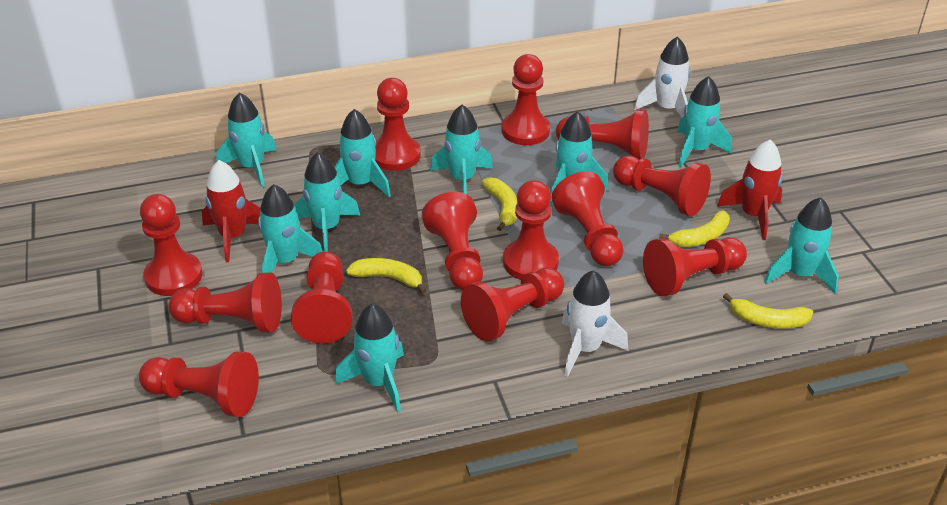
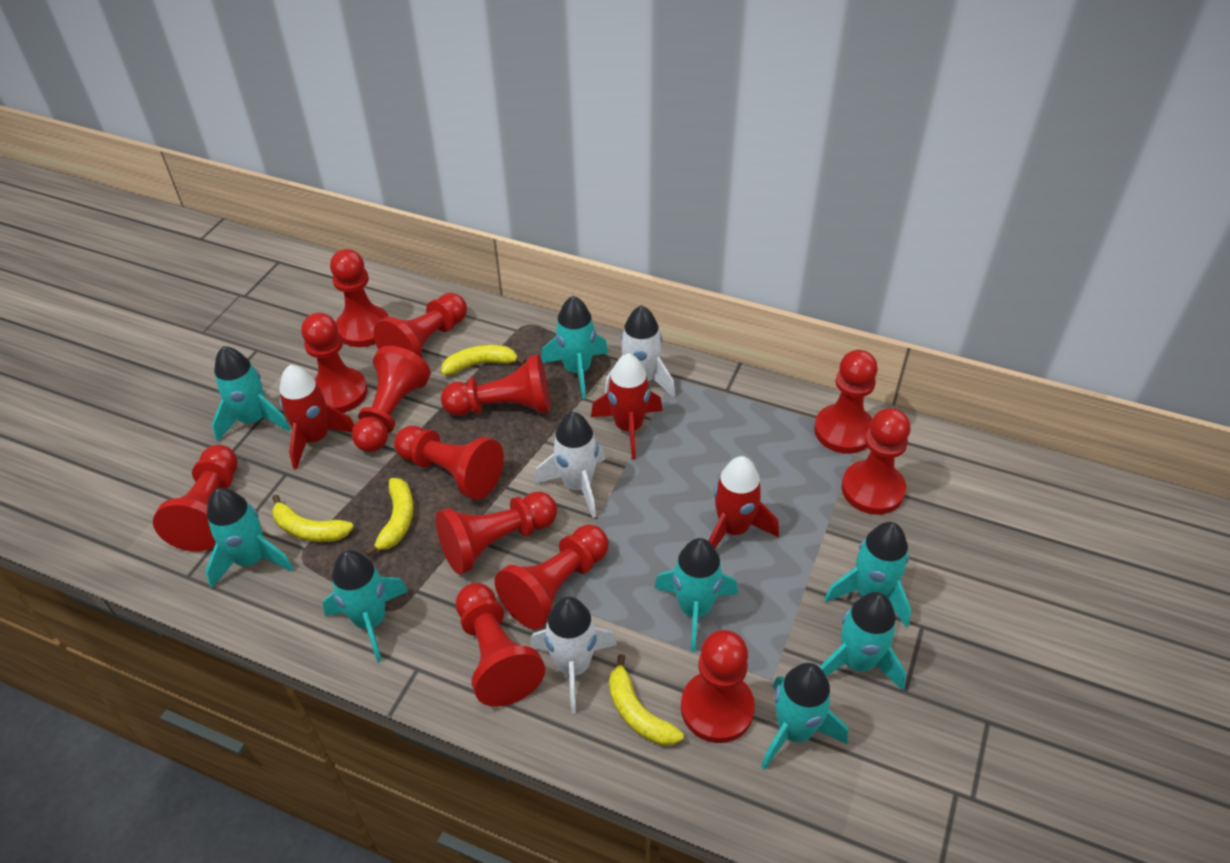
red rocket: [202,160,260,262] [717,140,783,240] = 2 -> [279,365,354,470] [591,353,663,460] [709,456,779,548] = 3
turquoise rocket: [216,92,276,187] [258,184,323,273] [294,152,360,252] [334,109,391,197] [335,304,404,412] [430,105,493,194] [550,111,608,205] [677,76,732,168] [764,197,839,294] = 9 -> [205,488,294,588] [212,346,290,442] [323,550,408,662] [541,296,608,399] [654,538,738,652] [761,663,848,770] [820,592,906,691] [825,522,911,627] = 8
white rocket: [562,270,628,377] [634,36,690,118] = 2 -> [530,597,617,713] [535,412,605,518] [605,305,675,398] = 3

